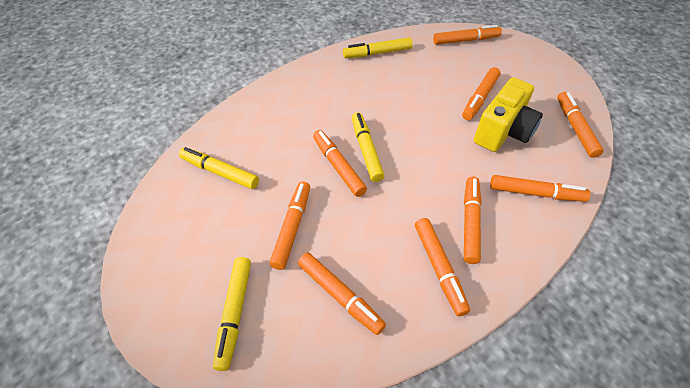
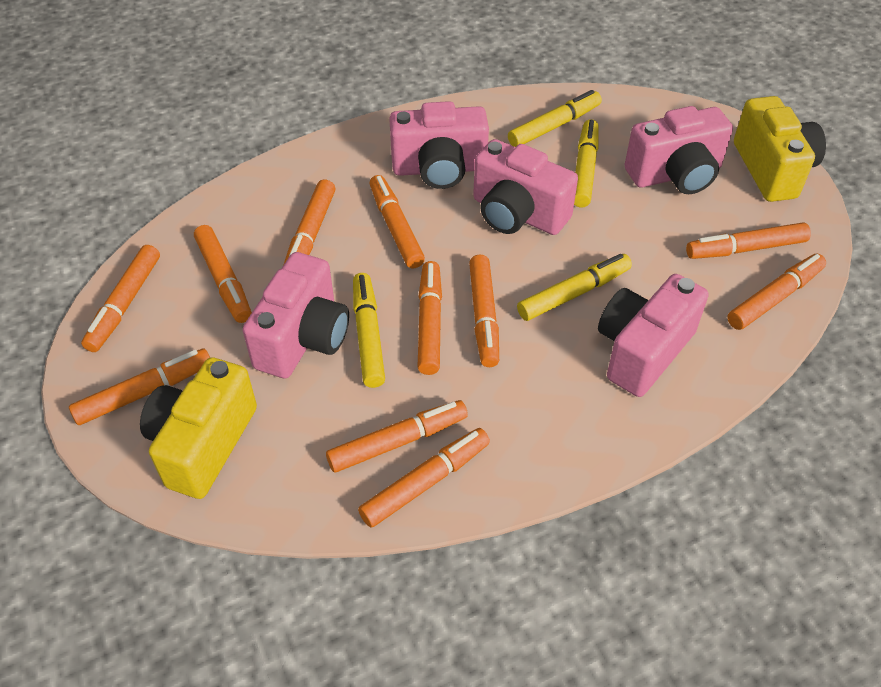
orange marker: [269,181,310,270] [298,253,386,335] [313,130,367,197] [415,218,470,316] [433,25,502,45] [462,67,501,120] [464,177,481,264] [490,175,590,202] [557,92,603,158] = 9 -> [69,349,210,425] [81,245,160,352] [194,225,252,323] [284,180,335,264] [326,400,468,472] [358,428,490,527] [369,175,425,269] [417,261,442,375] [469,255,499,367] [686,222,811,259] [727,253,826,330] = 11
pink camera: none = 0 -> [243,252,349,378] [389,101,489,189] [473,139,578,235] [598,274,709,397] [624,106,733,194] = 5
yellow camera: [474,77,543,152] = 1 -> [140,357,257,499] [734,96,826,202] = 2

